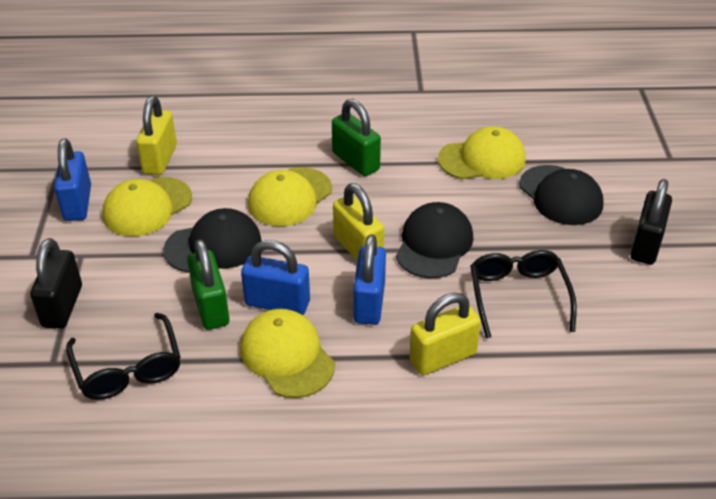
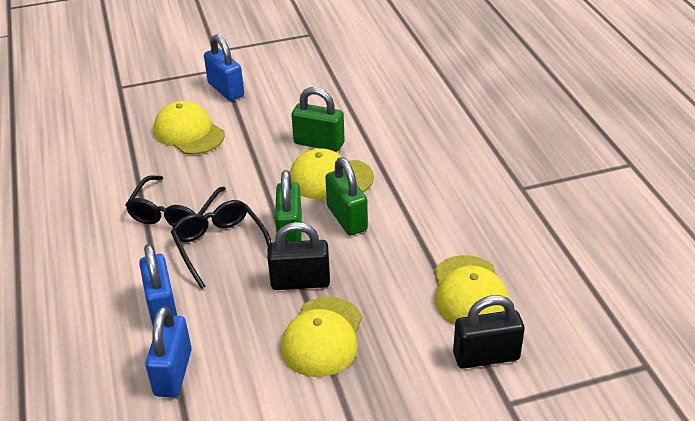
black cap: [163,208,262,273] [396,202,473,278] [519,165,604,225] = 3 -> none = 0
green padlock: [187,239,229,330] [332,99,381,176] = 2 -> [275,170,302,242] [292,87,345,152] [325,157,368,236] = 3
yellow padlock: [136,96,177,175] [333,183,384,261] [409,292,481,375] = 3 -> none = 0

